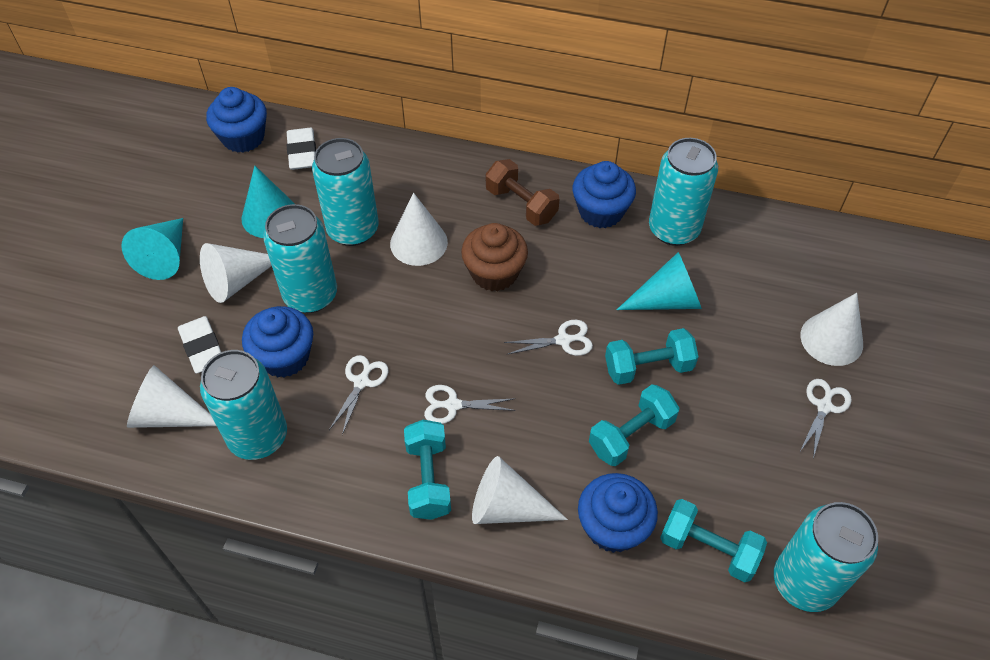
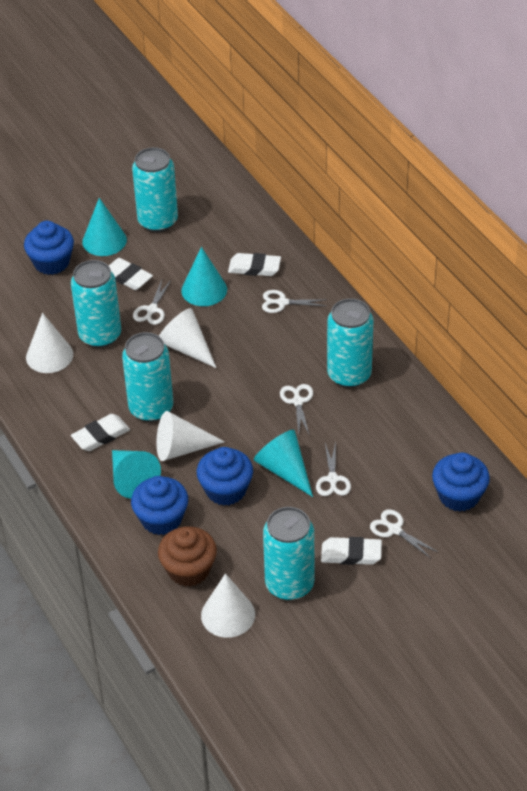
brown dumbbell: [486,159,559,226] = 1 -> none = 0
turquoise cone: [121,218,183,280] [242,166,294,238] [617,252,702,310] = 3 -> [82,198,127,256] [112,450,161,499] [182,247,227,306] [254,430,313,497] = 4
turquoise dumbbell: [404,420,451,520] [589,384,679,466] [605,328,698,385] [660,499,767,582] = 4 -> none = 0
white cone: [127,365,216,428] [200,243,272,303] [390,193,448,266] [472,456,568,524] [800,293,863,366] = 5 -> [26,313,73,373] [156,411,225,461] [159,308,216,368] [201,573,255,638] = 4
white eraser: [178,316,221,374] [287,128,316,170] = 2 -> [71,414,130,451] [109,258,153,290] [228,253,281,276] [321,537,382,565] = 4
white scissors: [329,355,388,435] [424,385,515,424] [504,320,593,356] [799,379,852,459] = 4 -> [133,280,171,325] [262,290,327,313] [280,384,313,434] [316,442,351,496] [370,509,438,558] = 5

